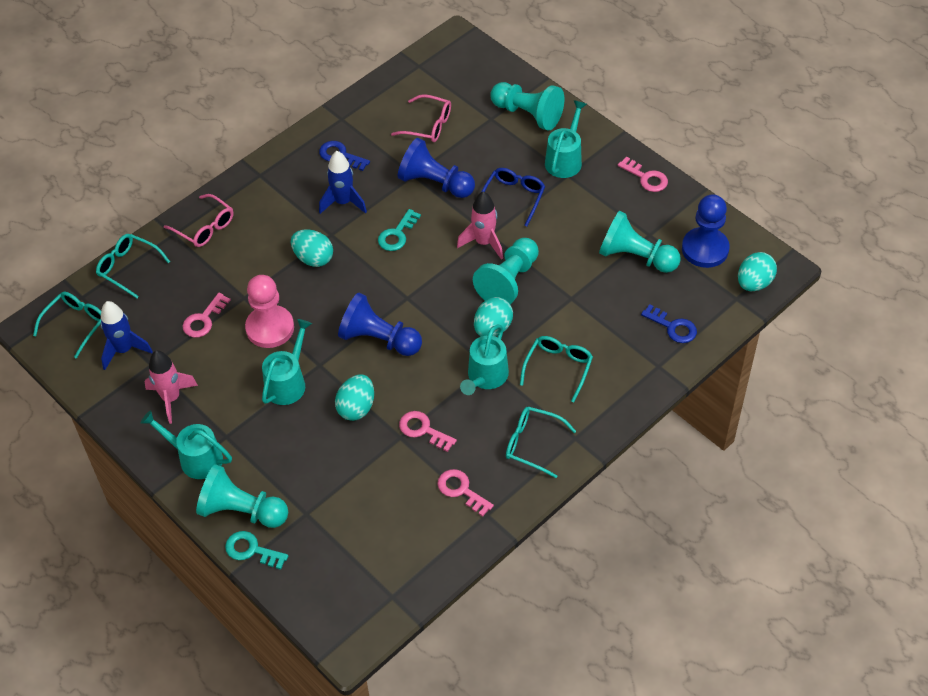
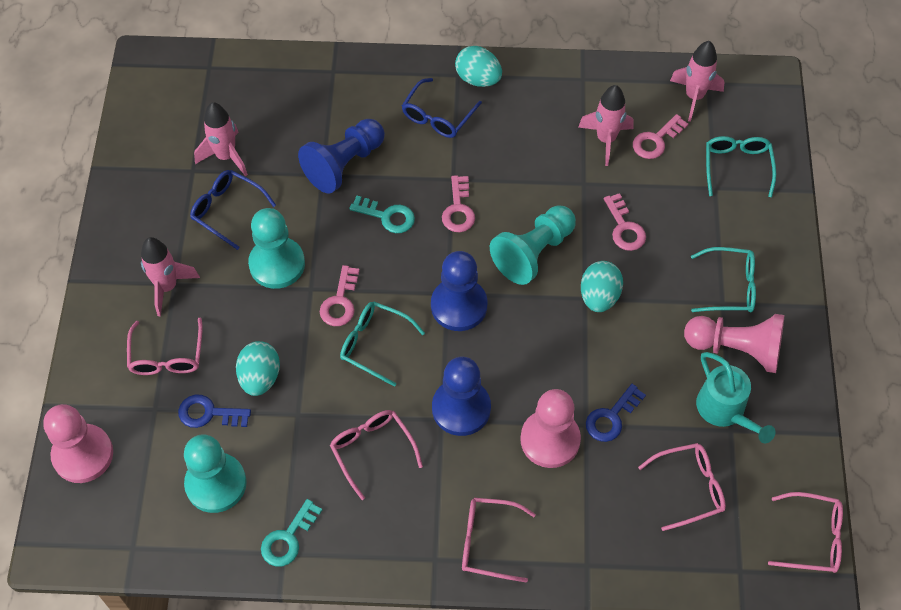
blue glasses: [481,168,545,227] = 1 -> [190,170,276,250] [402,78,482,138] = 2
blue rocket: [101,301,153,370] [319,151,367,214] = 2 -> none = 0
pink glasses: [164,194,234,247] [391,94,451,142] = 2 -> [127,318,203,375] [330,410,423,500] [462,498,536,583] [638,443,726,531] [768,492,843,573] = 5
pink pawn: [245,275,294,348] = 1 -> [43,404,113,483] [520,389,581,468] [684,314,784,373] = 3
pink rocket: [144,350,198,424] [457,191,503,260] = 2 -> [141,237,200,317] [194,102,248,176] [578,85,634,166] [670,41,724,122] = 4
turquoise egg: [291,229,333,267] [335,374,374,421] [474,297,513,337] [738,252,777,291] = 4 -> [236,341,280,396] [455,46,502,87] [581,261,623,312] = 3
turquoise glasses: [33,292,101,359] [96,234,170,298] [506,407,576,478] [520,336,593,403] = 4 -> [340,301,425,387] [691,247,756,312] [706,136,776,197] = 3
turquoise pawn: [196,464,288,528] [473,238,539,304] [491,82,564,130] [599,211,681,273] = 4 -> [184,435,247,513] [248,208,305,289] [490,205,576,285] = 3
turquoise watering can: [141,410,232,479] [262,319,312,405] [460,325,509,395] [545,100,587,178] = 4 -> [696,352,776,443] = 1

